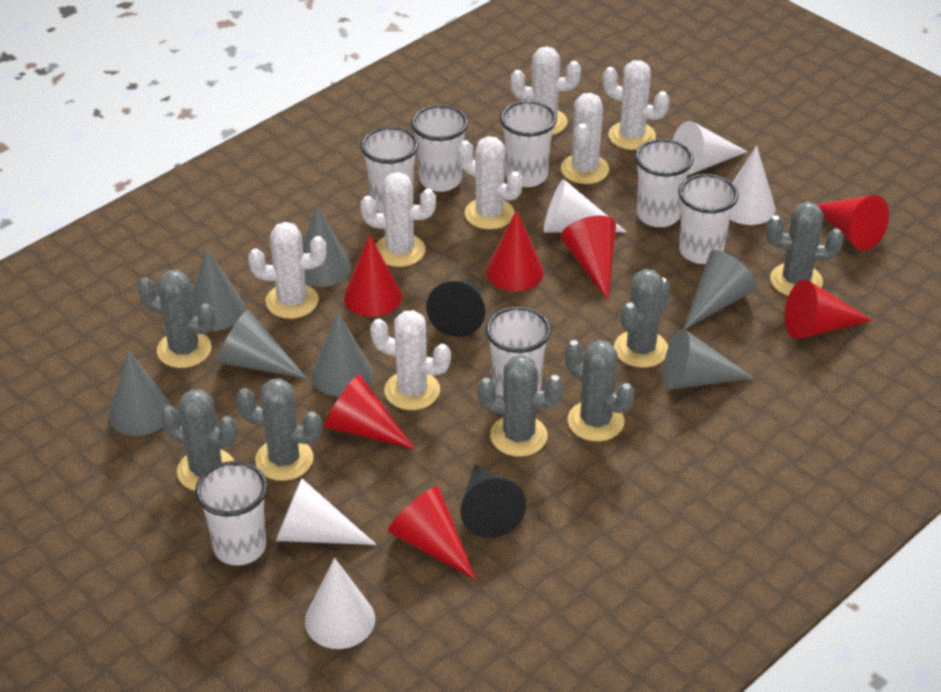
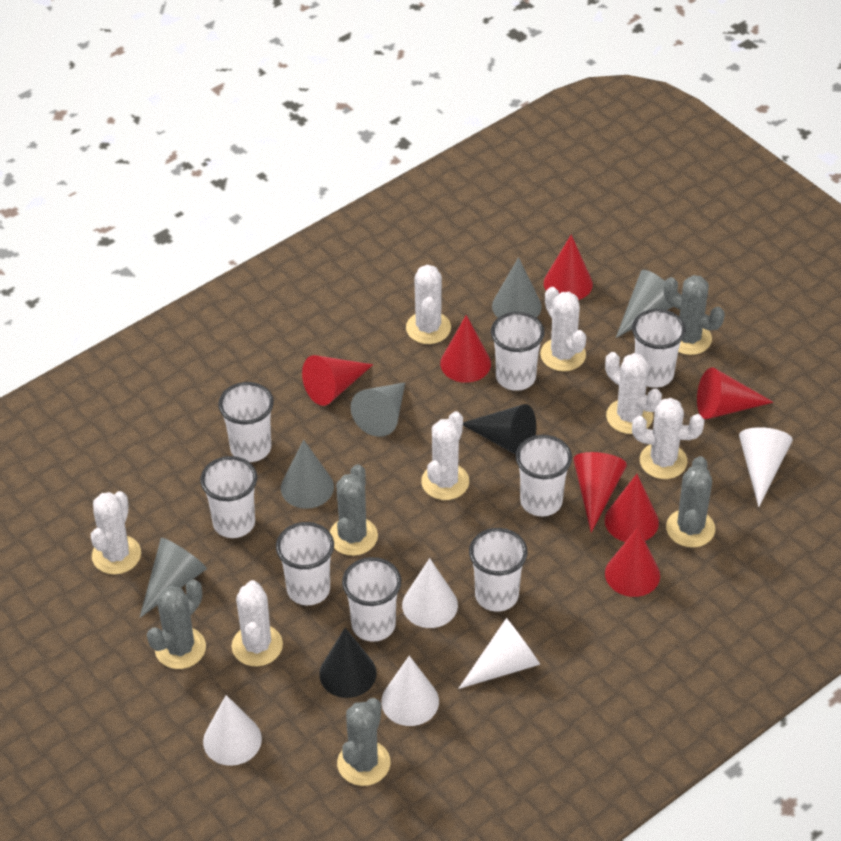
grey cactus: [138,270,216,368] [161,389,237,491] [236,378,322,481] [478,355,563,457] [565,340,635,442] [614,269,670,368] [766,202,844,296] = 7 -> [147,580,206,669] [329,464,378,556] [337,698,391,786] [664,275,725,355] [666,456,715,548] = 5
grey cone: [109,350,171,436] [192,248,245,331] [217,310,307,379] [303,205,351,287] [312,312,373,397] [663,329,754,390] [684,250,757,330] = 7 -> [140,538,207,618] [281,439,334,509] [351,382,405,437] [492,257,542,318] [616,270,674,338] = 5
white cup: [195,461,268,565] [361,127,419,213] [411,105,468,192] [486,307,551,396] [500,101,557,187] [635,139,694,227] [678,174,739,264] = 7 -> [200,456,257,538] [218,382,274,462] [276,522,334,605] [342,557,401,642] [469,528,528,612] [491,312,544,391] [516,435,572,516] [632,309,686,388] = 8

